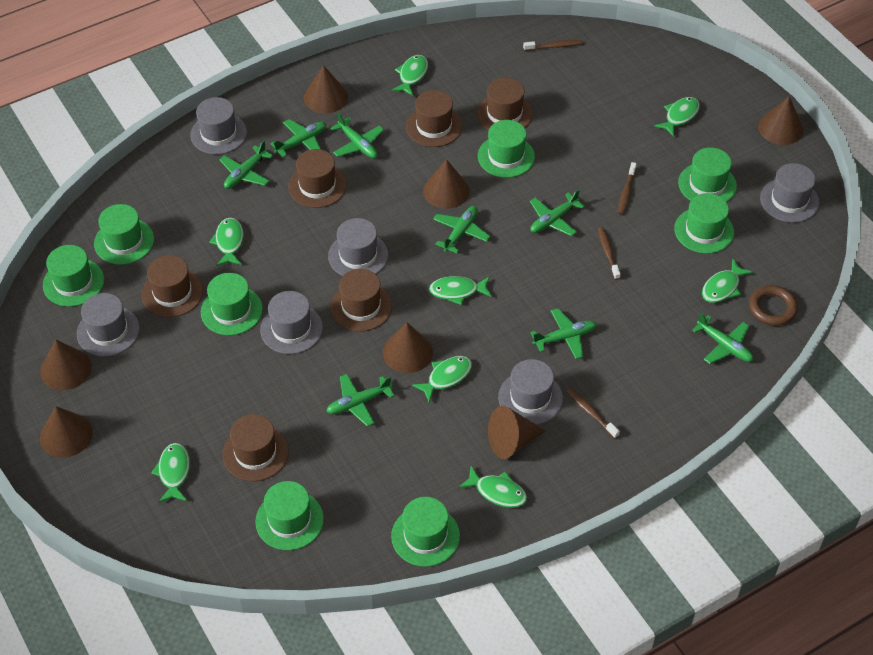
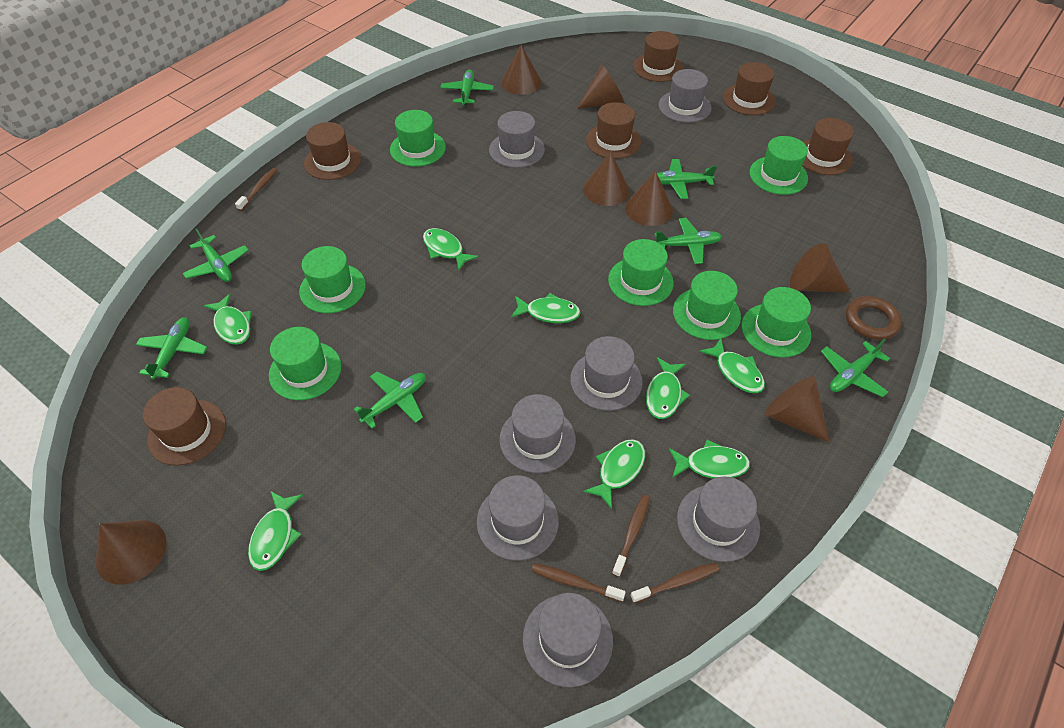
green hat: [43,245,104,307] [94,204,154,265] [201,273,263,335] [255,481,324,550] [391,497,460,567] [478,120,535,178] [674,193,734,254] [678,147,737,202] = 8 -> [269,327,341,400] [299,246,366,313] [390,110,446,167] [608,239,674,306] [673,271,741,340] [741,287,811,358] [749,136,808,195] = 7
green plane: [219,140,273,189] [270,119,326,157] [326,374,394,427] [331,112,384,158] [433,206,490,253] [530,189,585,236] [531,308,596,359] [692,313,753,364] = 8 -> [136,317,208,380] [183,229,248,282] [354,371,426,429] [440,70,494,105] [654,218,722,264] [657,159,717,199] [821,338,890,397] = 7
grey hat: [77,293,140,356] [190,97,247,155] [260,291,323,354] [328,218,388,276] [498,359,563,425] [760,163,819,223] = 6 -> [477,475,559,561] [489,111,545,168] [499,394,576,473] [523,593,613,688] [570,336,643,411] [658,69,712,123] [677,477,760,562] = 7

